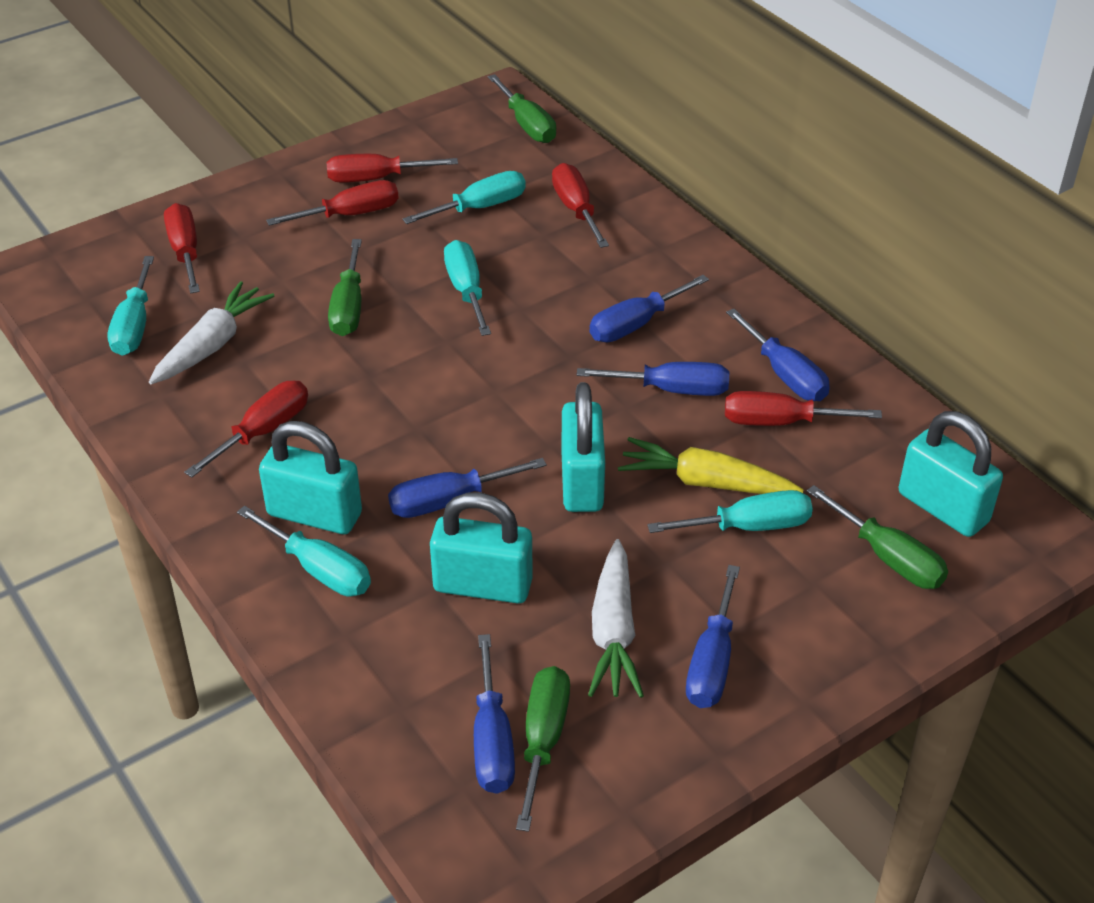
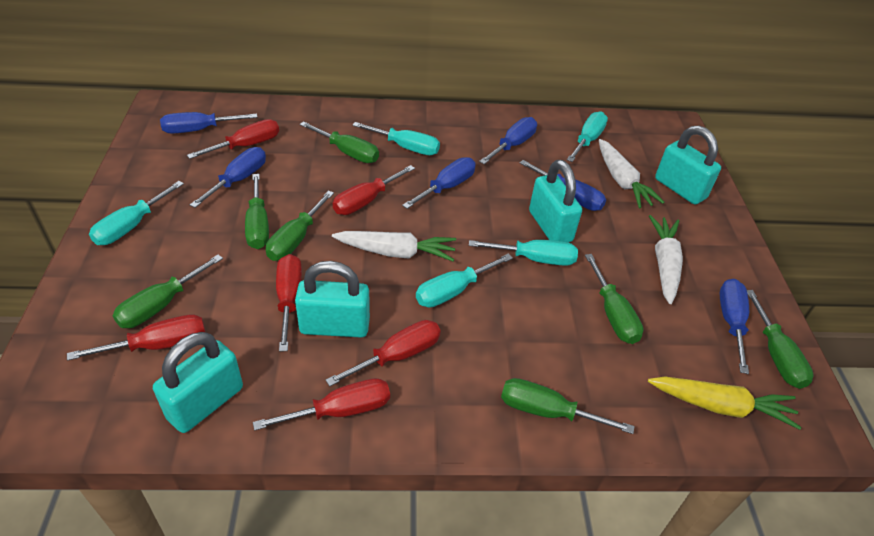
green screwdriver: [328,239,362,336] [488,74,556,143] [516,666,570,832] [807,485,948,589] = 4 -> [112,255,223,328] [245,174,269,249] [266,191,334,261] [300,121,379,163] [501,378,635,434] [585,254,643,344] [747,290,814,389] = 7
white carrot: [149,281,274,384] [588,539,644,698] = 2 -> [332,231,456,262] [599,139,665,208] [649,215,683,304] = 3

